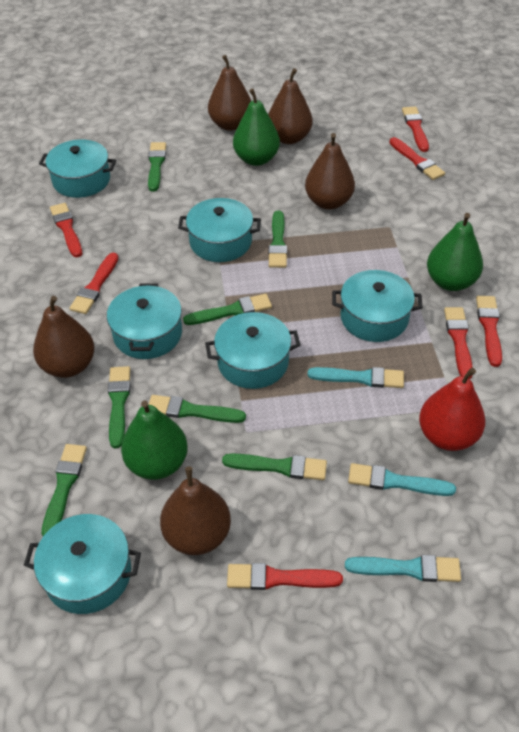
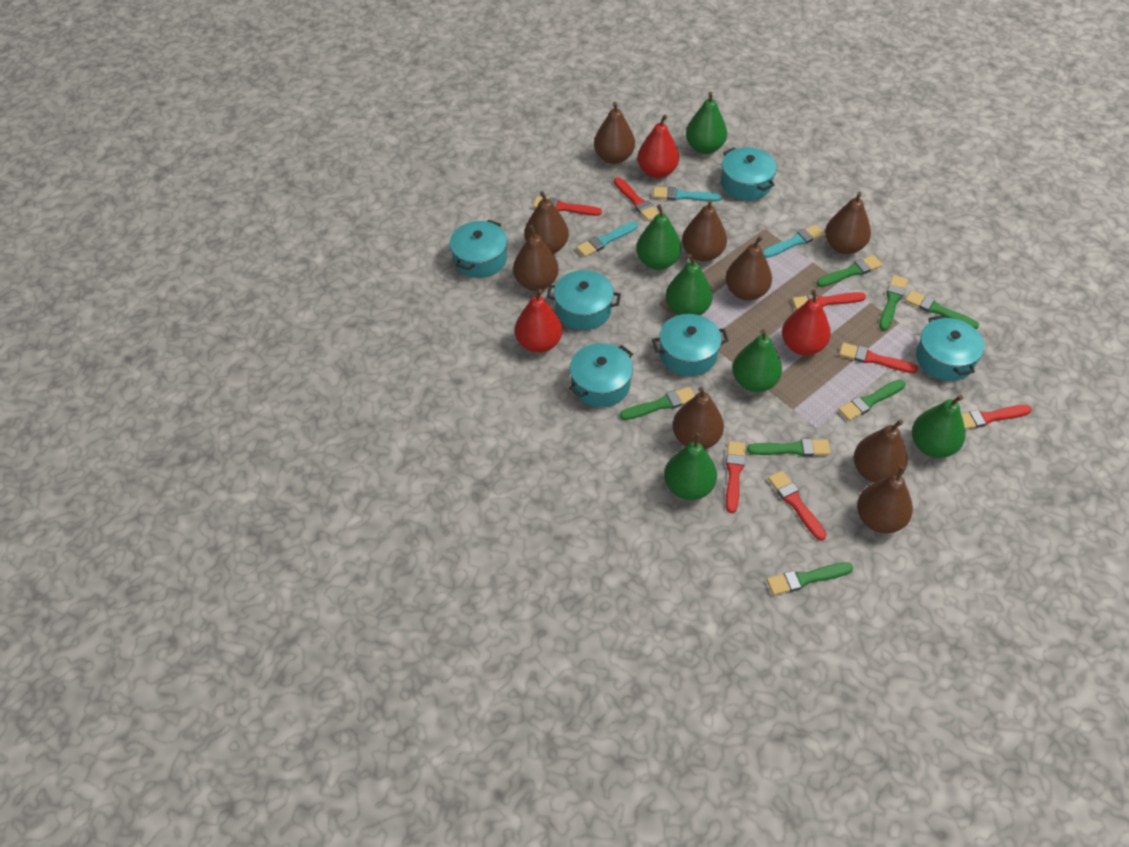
brown pear: [33,296,95,378] [160,466,231,555] [208,55,251,131] [268,68,312,144] [305,133,355,210] = 5 -> [513,225,559,291] [524,191,569,254] [594,102,635,164] [673,387,724,449] [682,199,727,262] [726,236,772,301] [825,192,871,254] [854,419,908,483] [857,466,913,533] = 9
green pear: [121,400,188,480] [233,89,280,166] [427,213,483,291] = 3 -> [636,204,681,270] [664,433,717,500] [666,254,713,315] [686,92,727,154] [732,329,782,392] [912,395,965,458] = 6
red pear: [419,368,485,451] = 1 -> [515,289,562,353] [637,114,679,178] [782,289,831,356] = 3

